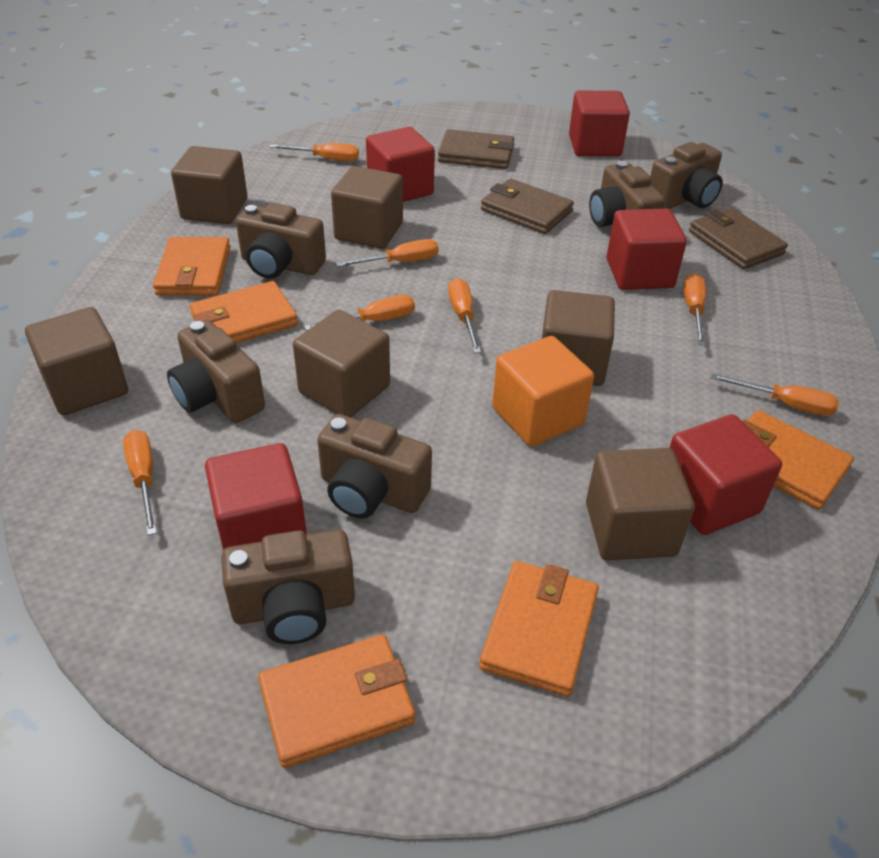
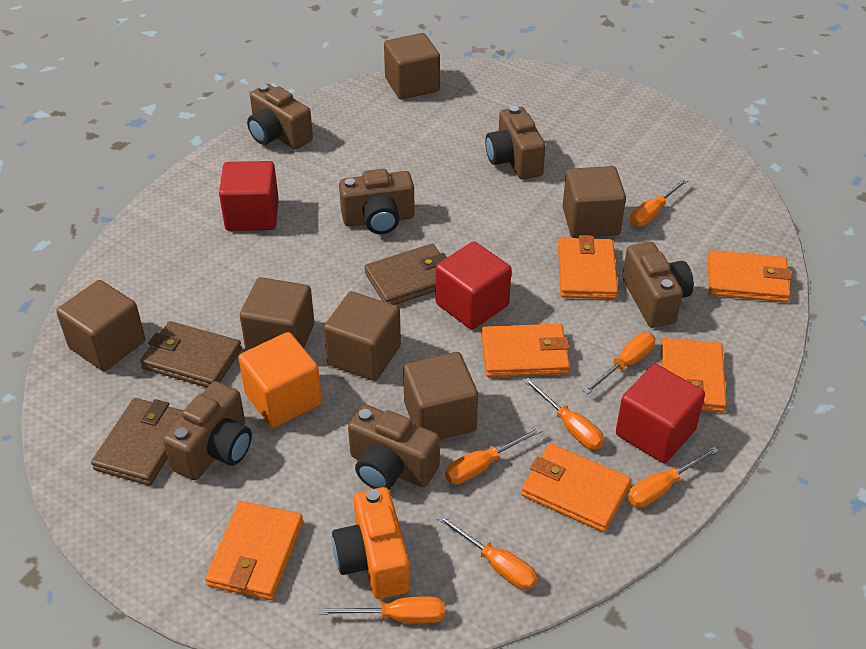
orange camera: none = 0 -> [332,487,410,599] = 1
orange wallet: [153,237,230,296] [190,281,298,343] [258,634,415,768] [479,561,599,697] [742,410,854,510] = 5 -> [205,501,303,600] [481,324,570,377] [521,443,632,532] [558,235,618,299] [661,338,727,413] [708,250,792,302] = 6
red cube: [205,443,307,550] [366,127,435,202] [569,90,630,156] [607,208,687,290] [669,414,782,535] = 5 -> [219,161,279,231] [436,241,512,330] [616,364,705,463] = 3

